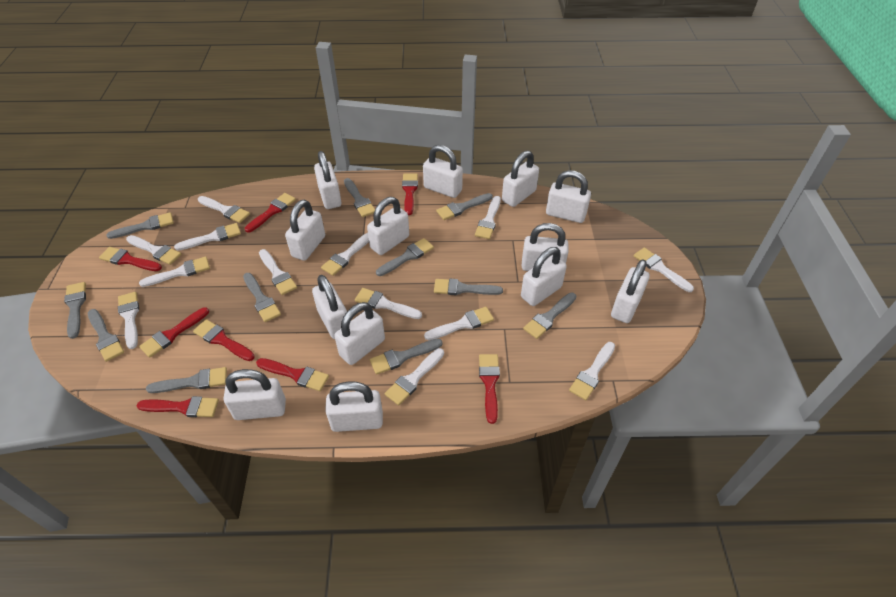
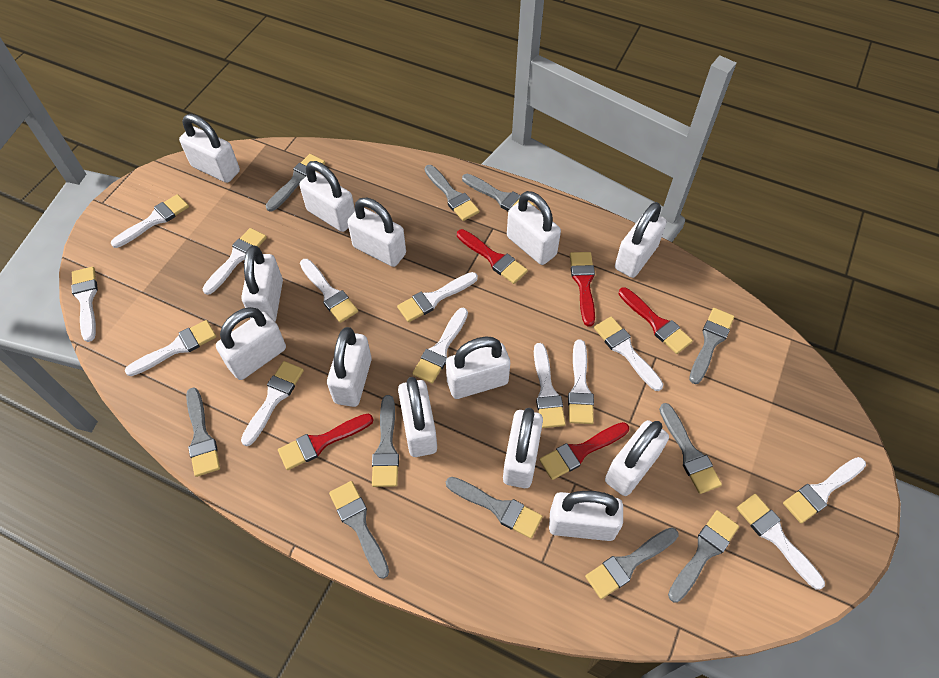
red brush: [99,247,162,271] [137,396,219,417] [139,307,209,358] [193,319,255,361] [245,193,296,233] [256,358,329,391] [402,173,418,215] [479,354,500,424] = 8 -> [278,414,374,470] [457,229,528,284] [539,422,629,480] [570,252,595,326] [619,287,693,354] = 5

